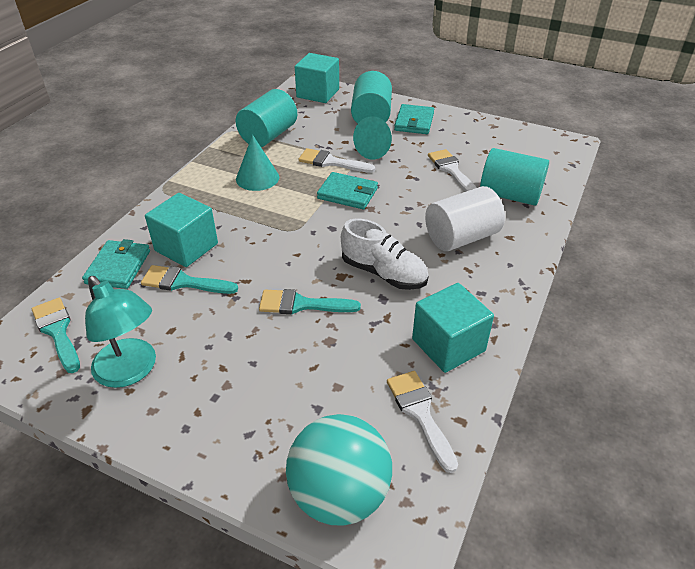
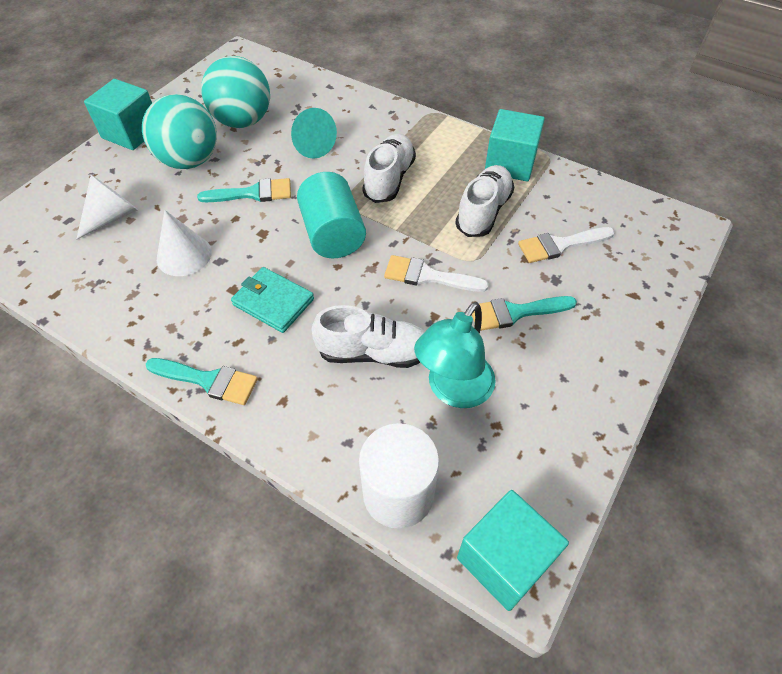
turquoise ball: [286,414,392,526] = 1 -> [142,94,217,169] [201,56,270,128] = 2
turquoise cone: [236,135,279,191] [353,117,392,159] = 2 -> [291,108,337,159] = 1
turquoise cylinder: [235,89,297,147] [351,71,392,124] [480,148,549,206] = 3 -> [297,172,366,258] = 1
turquoise wallet: [82,239,150,289] [317,172,378,209] [394,104,434,134] = 3 -> [231,267,314,333] = 1
white brush: [298,148,375,173] [387,371,458,473] [428,149,477,192] = 3 -> [384,255,489,292] [518,227,615,263] = 2
white cone: none = 0 -> [76,175,138,239] [157,210,212,276] = 2
white shoe: [341,219,429,290] = 1 -> [311,305,425,368] [362,134,416,203] [455,165,514,237] = 3

